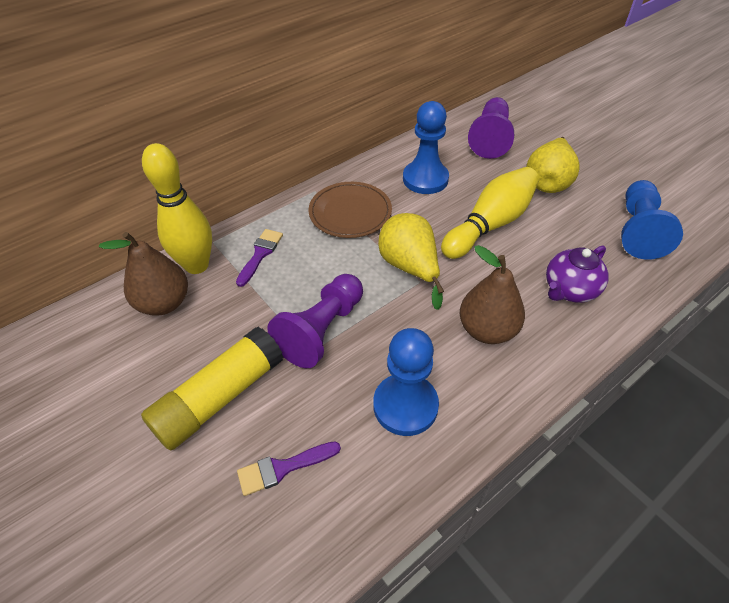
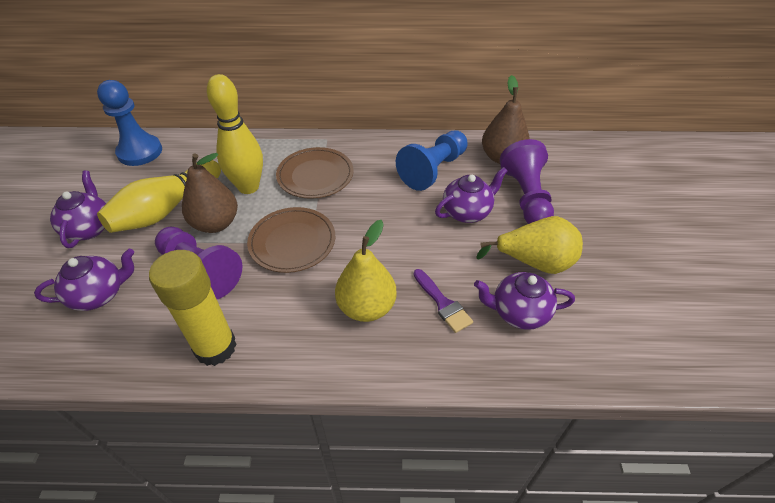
blue pawn: [373,328,439,436] [403,101,449,194] [621,180,683,259] = 3 -> [97,80,162,166] [396,130,468,191] = 2
brown plate: [309,182,392,238] = 1 -> [247,207,335,273] [276,147,354,199] = 2
purple brush: [236,229,283,287] [237,441,341,496] = 2 -> [414,269,473,333] = 1
purple teapot: [546,245,608,303] = 1 -> [34,249,134,311] [50,171,106,248] [435,167,508,223] [474,272,575,330] = 4

